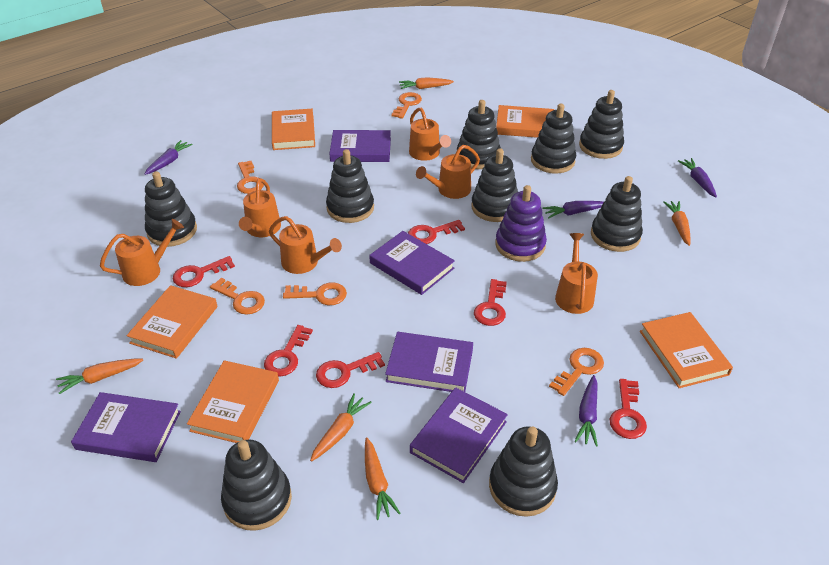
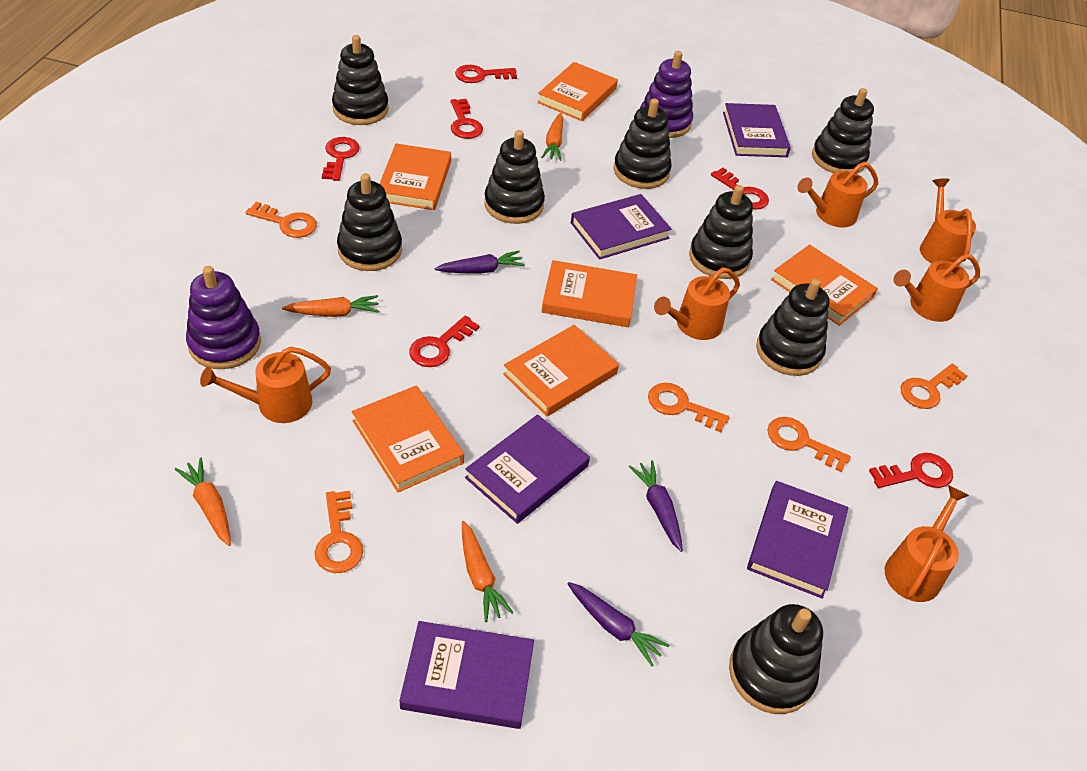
black stacking toy: [145,171,197,247] [221,440,292,531] [326,149,374,223] [457,100,501,169] [471,149,518,222] [489,427,558,517] [531,104,576,174] [579,90,624,159] [591,176,643,252] = 9 -> [332,35,389,125] [337,173,402,271] [484,130,545,224] [613,98,672,189] [689,185,753,279] [729,604,823,714] [756,279,829,376] [812,88,874,174] = 8
orange book: [127,285,218,359] [187,360,279,443] [272,109,315,150] [496,105,554,138] [640,312,733,388] = 5 -> [352,385,464,493] [380,144,451,210] [503,325,619,416] [537,62,618,121] [541,260,637,327] [771,244,878,326] = 6
orange carrot: [56,359,143,394] [310,393,372,462] [365,437,400,520] [399,77,454,89] [663,201,691,246] = 5 -> [175,458,231,546] [282,295,379,317] [462,521,513,622] [541,113,563,161] = 4
purple carrot: [144,140,193,175] [543,201,604,218] [574,375,598,446] [678,158,717,197] = 4 -> [434,251,525,274] [567,582,669,666] [629,460,683,552] = 3
purple stacking toy: [495,185,547,262] = 1 -> [186,266,261,369] [640,51,693,138] = 2

